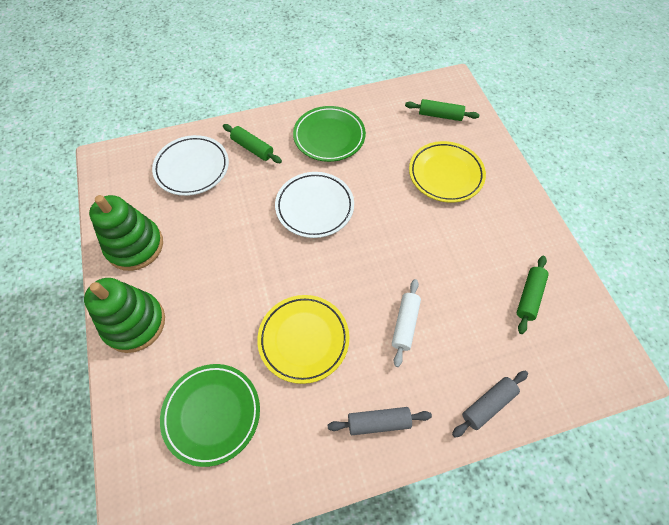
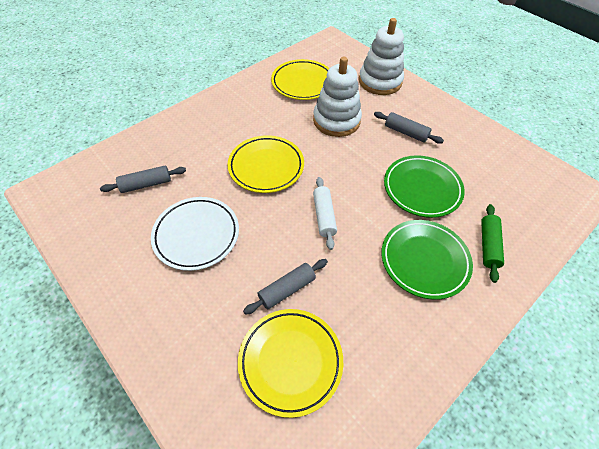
green rolling pin: [223,124,282,163] [405,99,479,121] [517,256,549,334] = 3 -> [481,204,504,283] = 1
green stacking toy: [84,278,165,353] [89,195,163,271] = 2 -> none = 0
grey rolling pin: [327,407,432,435] [452,371,528,438] = 2 -> [100,166,186,193] [243,259,328,315] [374,112,444,144] = 3
white plate: [152,135,229,196] [275,172,354,238] = 2 -> [151,197,239,271] = 1
white stacking toy: none = 0 -> [313,57,362,137] [359,18,404,95] = 2
yellow plate: [257,295,349,384] [409,141,486,203] = 2 -> [228,135,304,193] [238,309,343,418] [271,59,329,100] = 3

